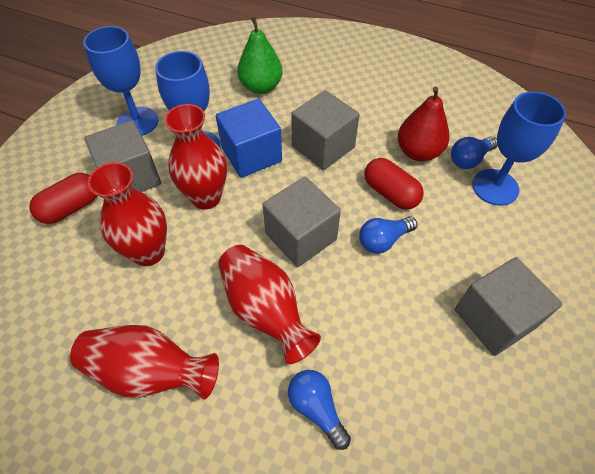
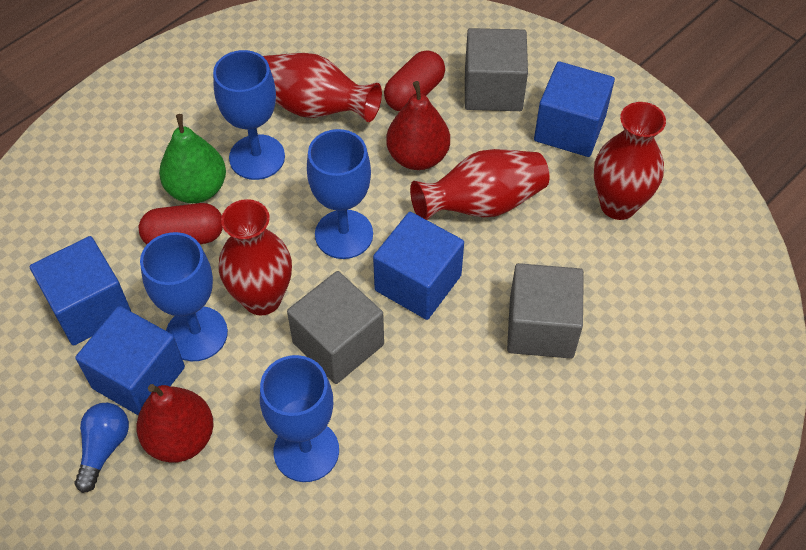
blue cube: [216,99,282,178] = 1 -> [30,236,131,345] [75,306,185,415] [373,212,464,320] [534,61,615,157] = 4
blue goblet: [83,26,159,136] [155,51,221,147] [472,91,566,206] = 3 -> [140,232,228,361] [213,50,285,180] [260,355,339,482] [307,129,373,259] = 4
blue light bulb: [288,370,351,450] [359,216,417,254] [451,136,498,169] = 3 -> [74,403,129,493] = 1
grey cube: [84,120,161,192] [262,177,341,267] [291,90,360,170] [455,257,563,356] = 4 -> [287,271,384,384] [465,28,528,111] [507,263,584,358] = 3
red pear: [398,87,450,161] = 1 -> [136,384,214,463] [386,81,450,170] = 2

